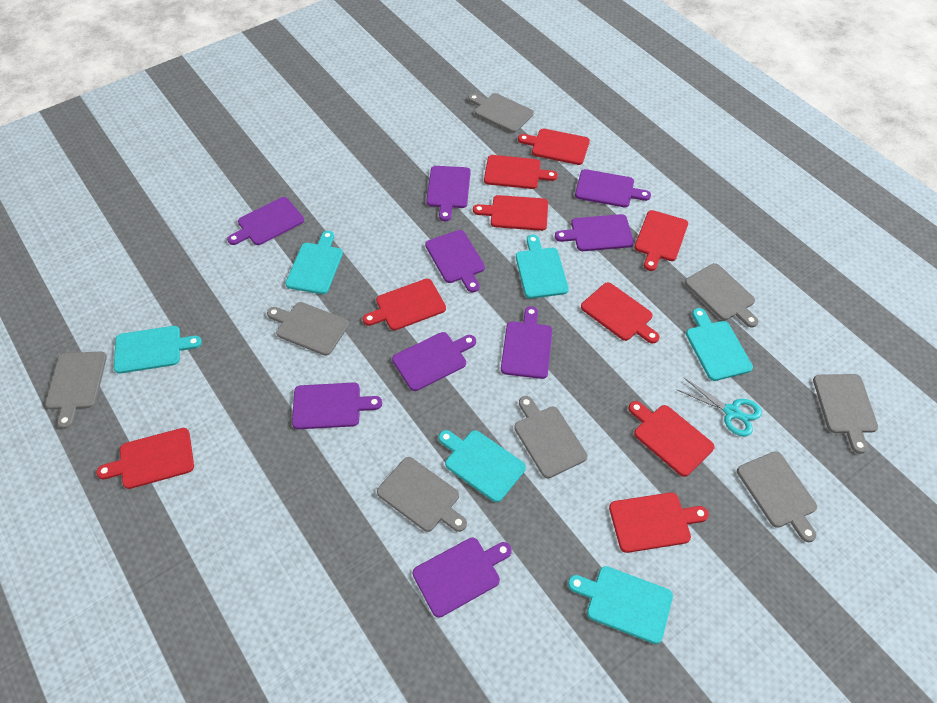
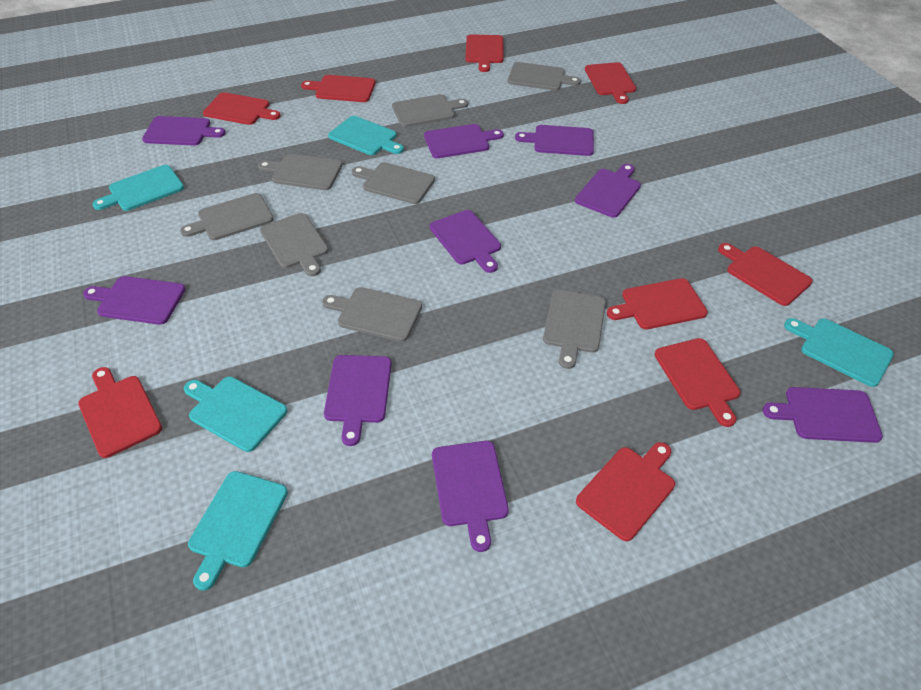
turquoise cutting board: [114,326,202,374] [285,231,343,294] [438,430,526,502] [516,235,569,299] [568,566,673,644] [686,308,753,381] = 6 -> [93,165,184,211] [184,377,287,452] [188,471,288,591] [328,116,404,155] [784,318,894,387] = 5
turquoise scissors: [676,378,762,436] = 1 -> none = 0

